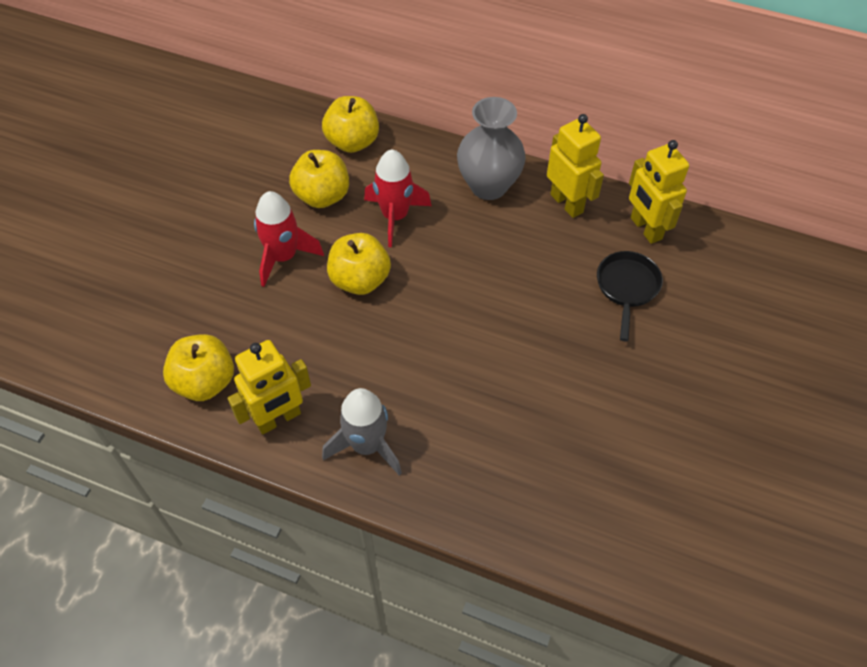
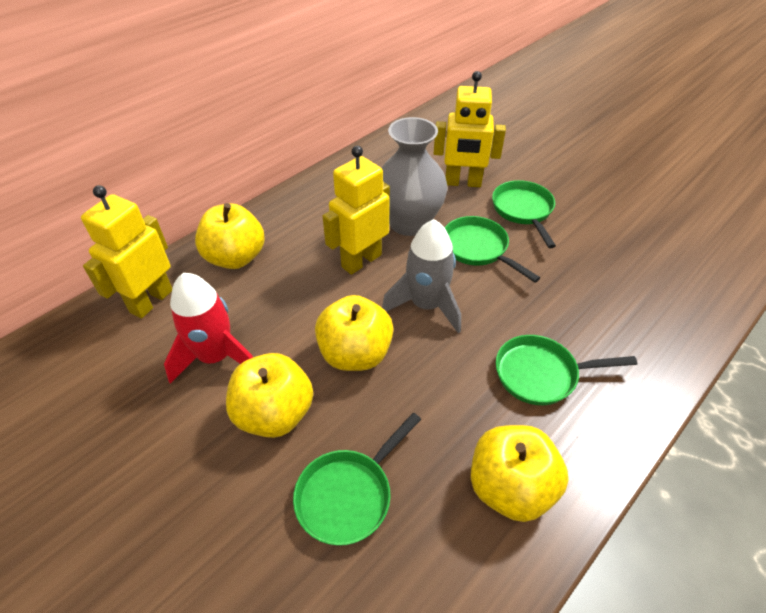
black pan: [597,251,663,342] = 1 -> none = 0
green pan: none = 0 -> [293,413,421,546] [445,216,540,283] [492,180,556,248] [496,335,637,405] = 4
red rocket: [254,191,324,287] [364,149,431,247] = 2 -> [164,273,253,383] = 1

